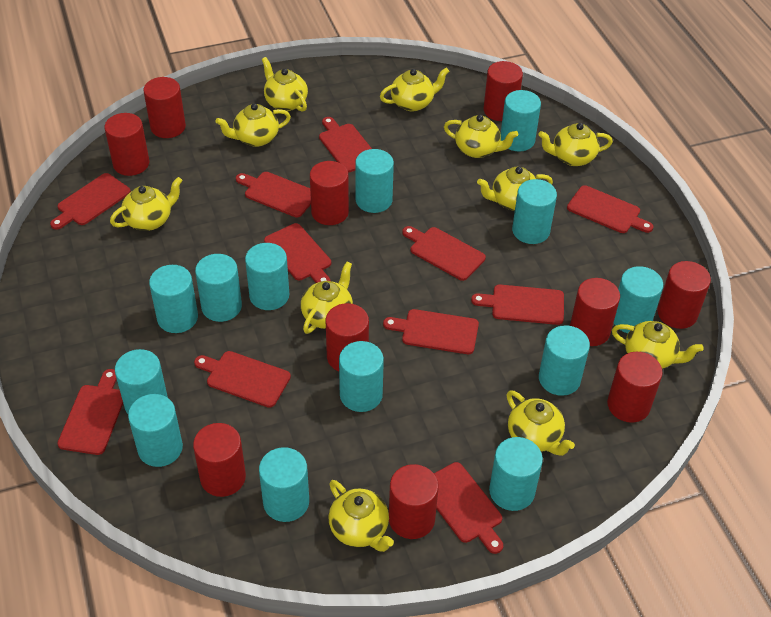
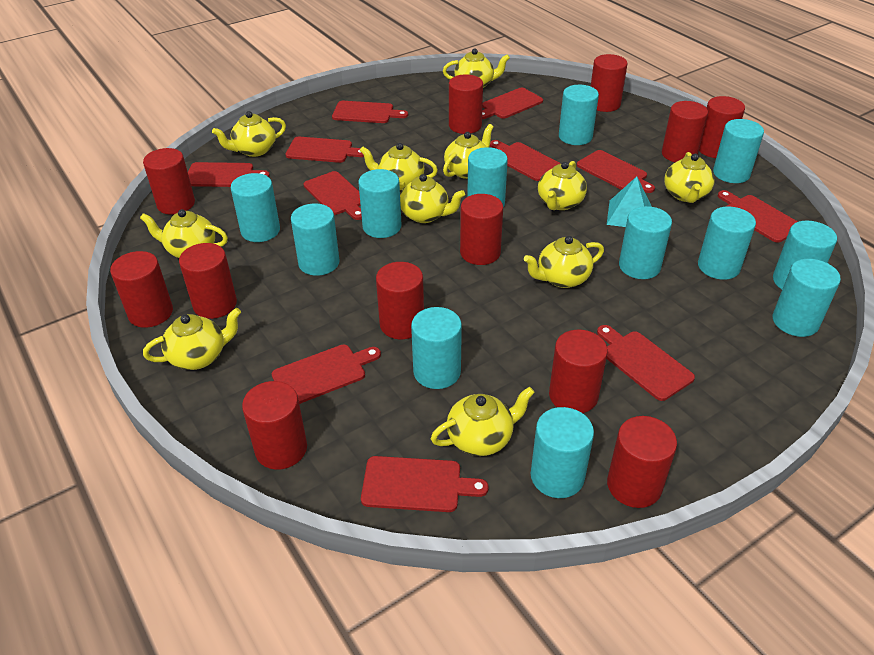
red cylinder: [105,113,149,176] [143,77,186,138] [193,423,246,497] [310,161,349,225] [325,303,369,371] [389,464,439,539] [484,61,523,121] [570,278,620,346] [607,352,663,423] [657,261,711,329] = 10 -> [110,251,173,328] [143,148,195,215] [179,243,237,319] [242,381,307,470] [376,262,424,339] [449,74,483,134] [460,194,503,265] [549,330,608,413] [591,54,628,112] [607,416,677,508] [662,101,708,162] [699,96,745,158] = 12
turquoise cylinder: [115,349,168,414] [128,394,183,467] [149,265,198,333] [195,254,242,322] [245,243,289,310] [259,447,309,522] [339,341,384,412] [355,149,394,213] [489,437,543,511] [501,90,541,151] [512,179,557,244] [539,325,590,396] [614,266,663,333] = 13 -> [231,173,280,242] [291,203,340,276] [358,169,402,238] [411,307,462,389] [467,147,508,207] [531,407,594,498] [559,85,599,145] [619,206,672,279] [698,207,756,280] [713,119,764,183] [773,221,837,289] [773,259,841,337] = 12
turquoise pyramid: none = 0 -> [607,176,651,227] = 1

